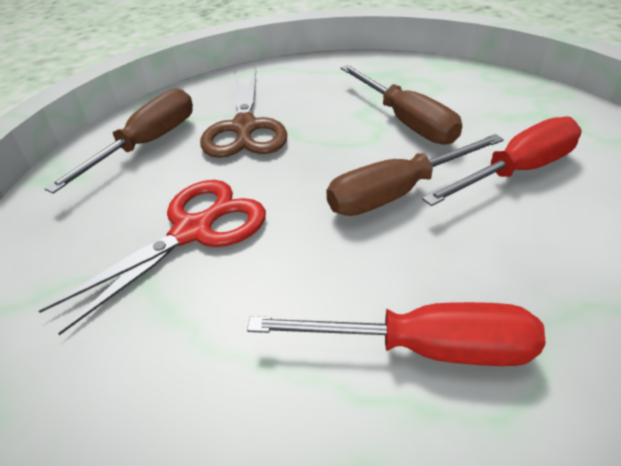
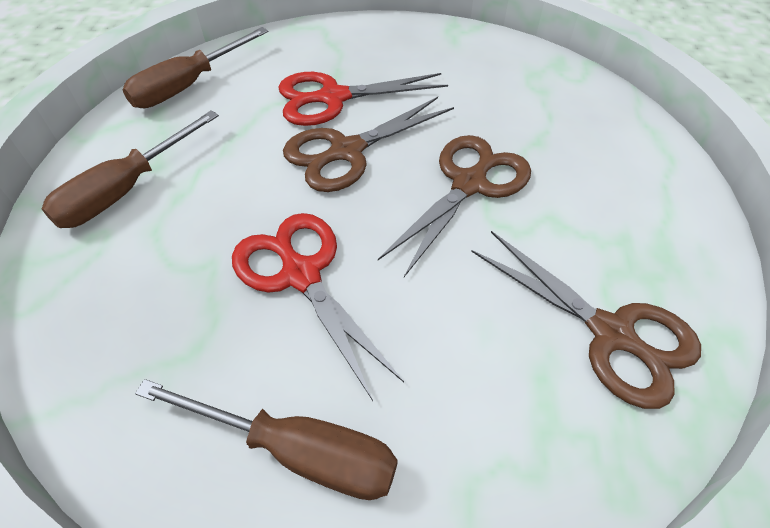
brown scissors: [200,70,287,158] = 1 -> [283,97,454,192] [378,135,531,277] [471,231,701,409] = 3
red scissors: [39,180,266,335] = 1 -> [232,213,404,401] [278,72,448,126] = 2
red screwdriver: [247,302,545,366] [422,116,582,206] = 2 -> none = 0

